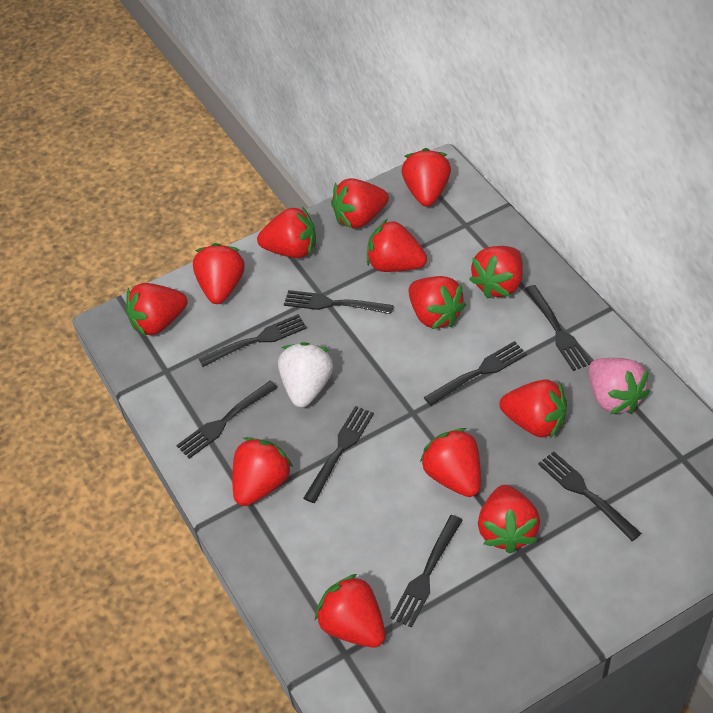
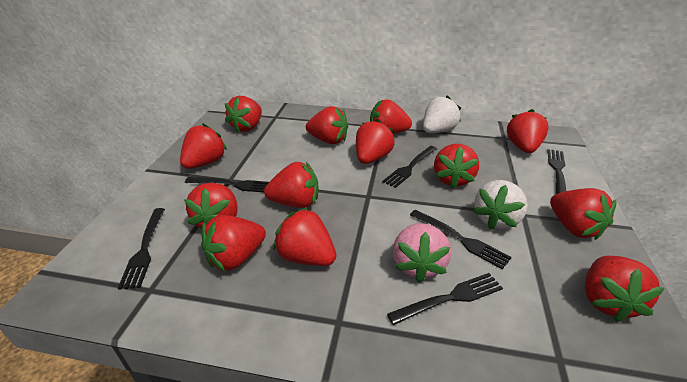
black fork: [176,380,278,459] [198,314,307,367] [284,290,394,314] [303,406,374,503] [391,515,463,628] [424,341,527,406] [525,285,591,371] [538,451,642,541] = 8 -> [118,208,165,290] [185,177,269,192] [382,146,437,188] [387,273,503,325] [410,209,512,270] [547,149,566,194] = 6
white strawberry: [278,342,333,408] = 1 -> [423,95,461,133] [473,180,528,230] = 2

